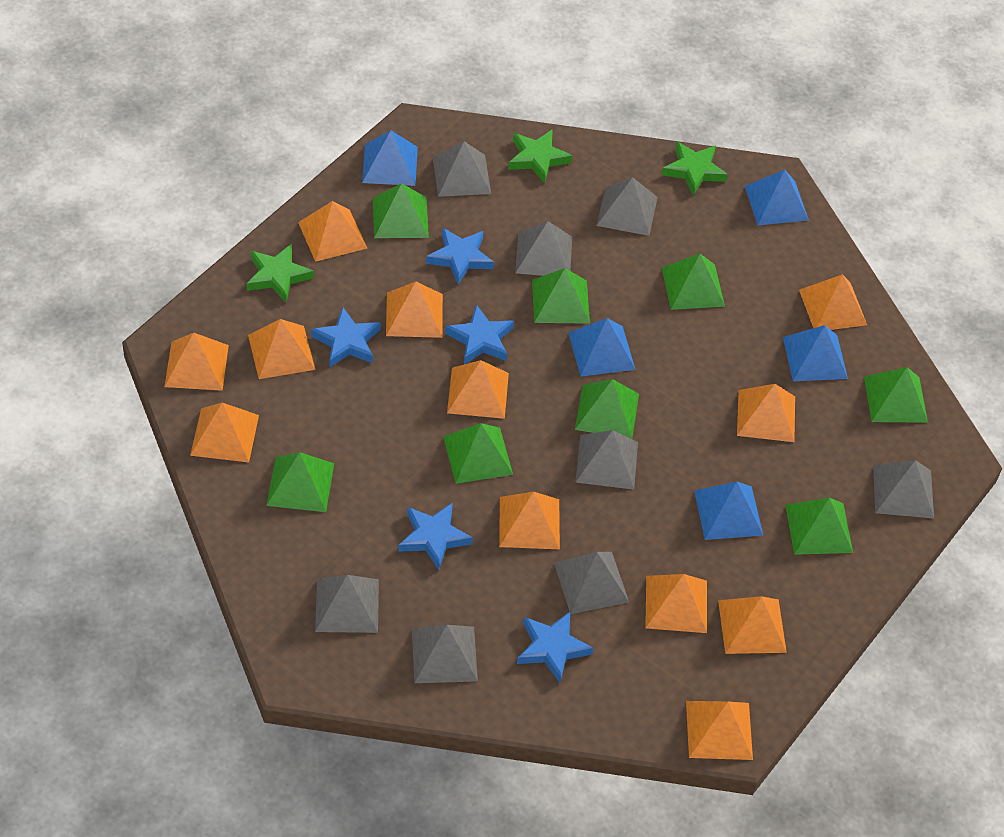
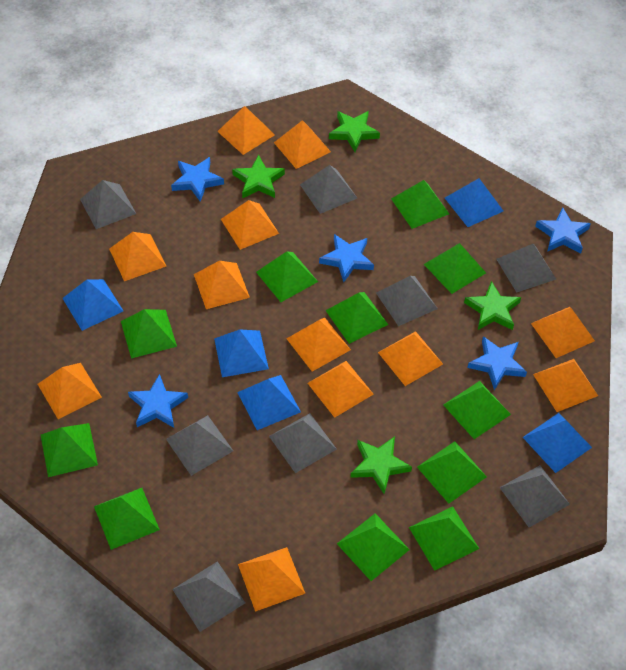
green pyramid: [266,452,334,512] [373,183,429,238] [443,423,513,484] [532,268,590,324] [575,379,639,439] [662,254,725,310] [785,498,853,555] [864,367,928,423] = 8 -> [41,423,98,477] [94,488,160,550] [121,309,177,359] [256,251,318,302] [325,292,388,344] [337,513,410,581] [391,180,449,229] [409,506,479,571] [417,441,487,504] [424,243,486,294] [443,381,511,439] = 11
green star: [246,244,314,302] [508,129,572,183] [662,141,728,195] = 3 -> [232,155,285,198] [329,111,380,152] [350,436,412,494] [464,281,521,330] = 4

